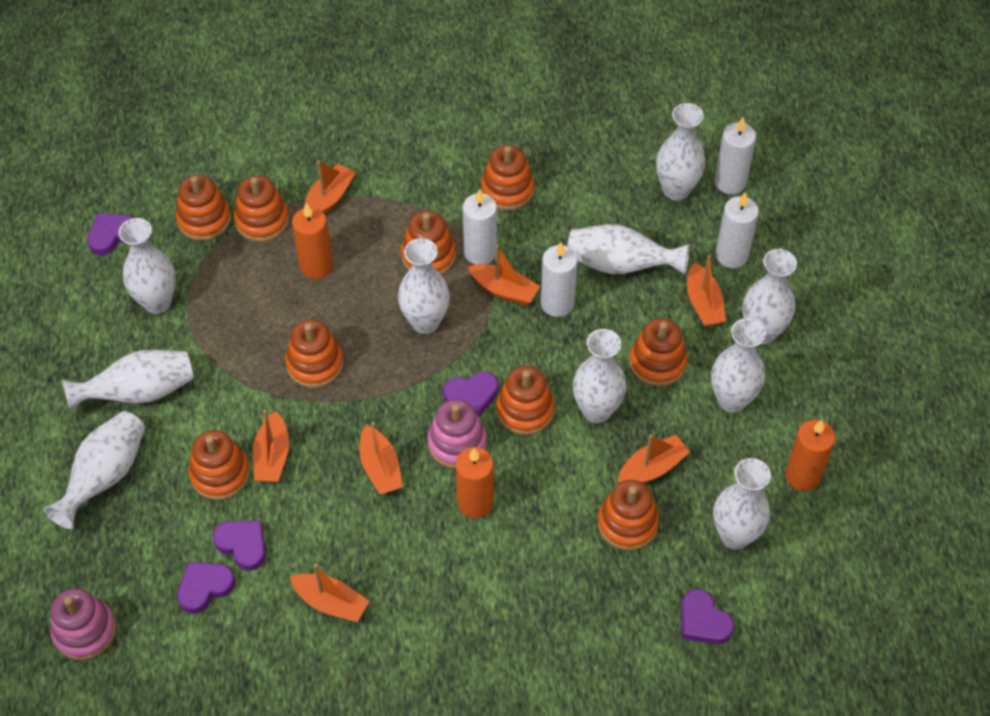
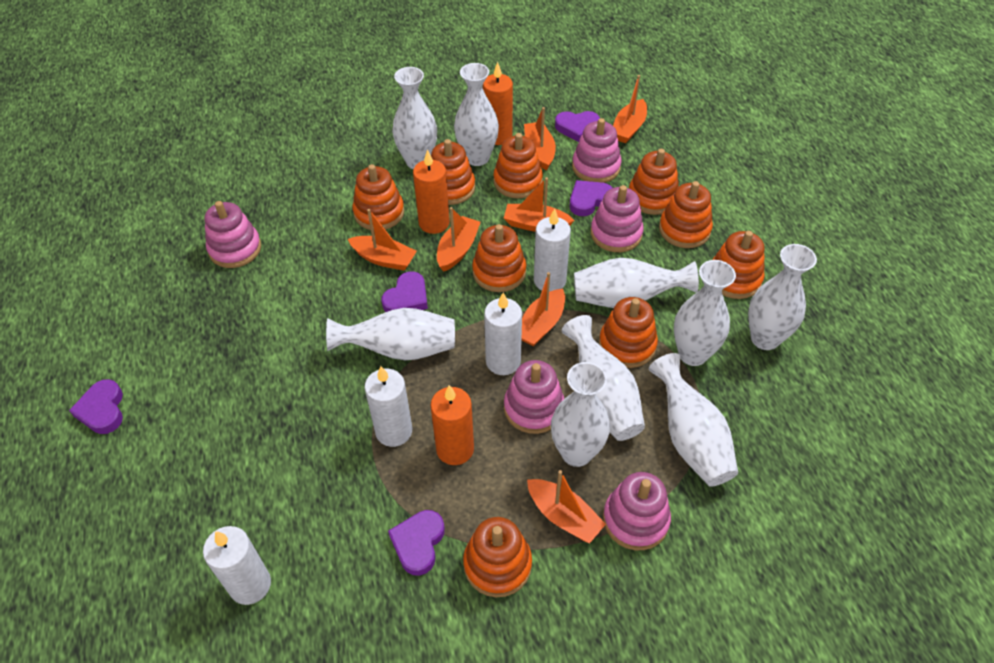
pink stacking toy: [50,588,117,660] [427,399,487,469] = 2 -> [204,201,261,268] [504,360,564,434] [572,118,621,183] [591,185,644,252] [603,472,671,550] = 5
white vase: [44,411,145,529] [62,350,194,411] [118,218,176,314] [398,238,450,334] [567,224,690,275] [573,329,626,423] [656,103,705,201] [711,318,766,413] [713,458,771,549] [742,249,797,345] = 10 -> [326,308,455,360] [392,67,437,169] [454,63,499,166] [551,362,610,467] [562,315,645,441] [574,258,699,308] [649,353,738,487] [674,260,736,366] [748,244,817,350] = 9

